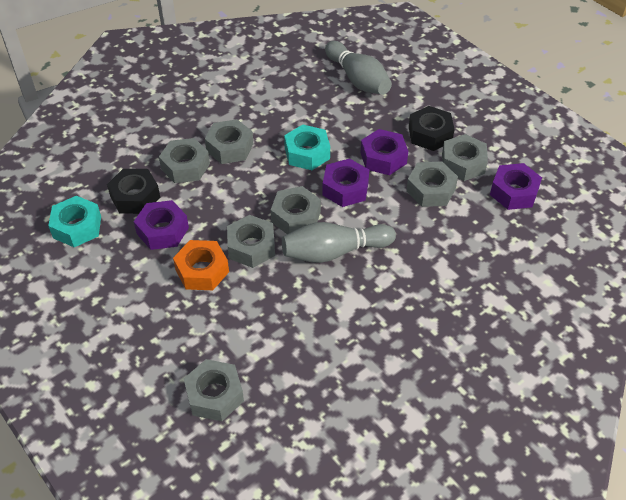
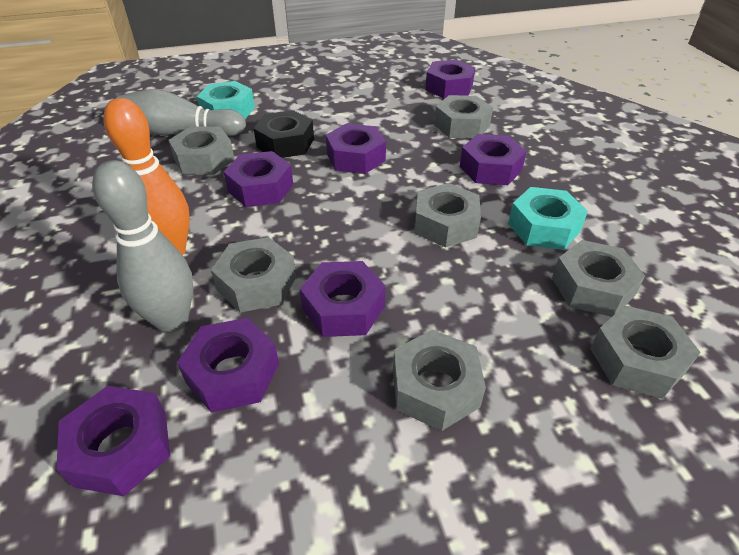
black nut: [107,169,160,214] [409,106,455,151] = 2 -> [253,110,314,158] = 1
orange bowling pin: none = 0 -> [103,98,190,255] = 1
orange nut: [173,240,229,290] = 1 -> none = 0
purple nut: [134,200,189,250] [322,158,369,207] [361,129,408,175] [490,163,542,210] = 4 -> [56,386,170,496] [177,318,279,413] [224,151,293,207] [300,261,386,337] [326,123,386,174] [425,60,475,99] [460,134,527,185] = 7

